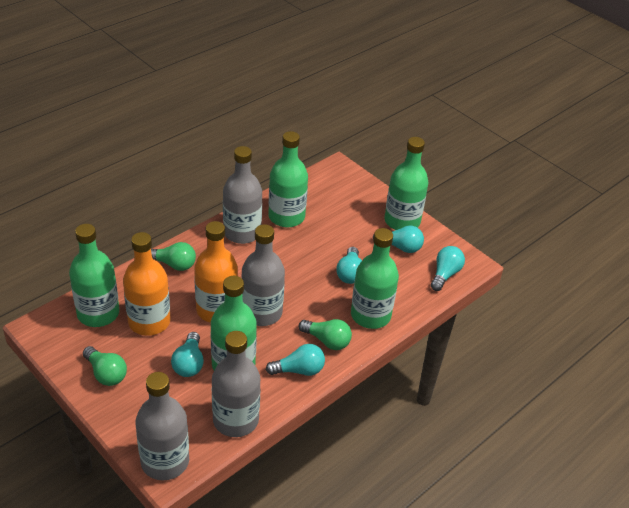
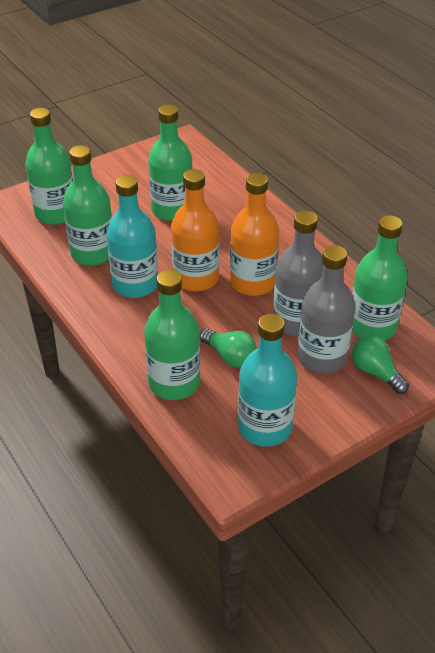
green light bulb: [83,346,127,386] [151,242,196,271] [299,319,352,350] = 3 -> [200,329,257,368] [352,336,409,394] = 2
grey bottle: [136,372,189,480] [212,331,260,437] [223,146,262,244] [242,224,285,326] = 4 -> [273,210,323,336] [297,245,356,374] = 2
turquoise bottle: none = 0 -> [107,175,158,298] [238,314,297,447] = 2
turquoise light bulb: [171,332,204,377] [266,344,325,376] [336,247,362,284] [373,225,424,253] [431,246,465,291] = 5 -> none = 0

